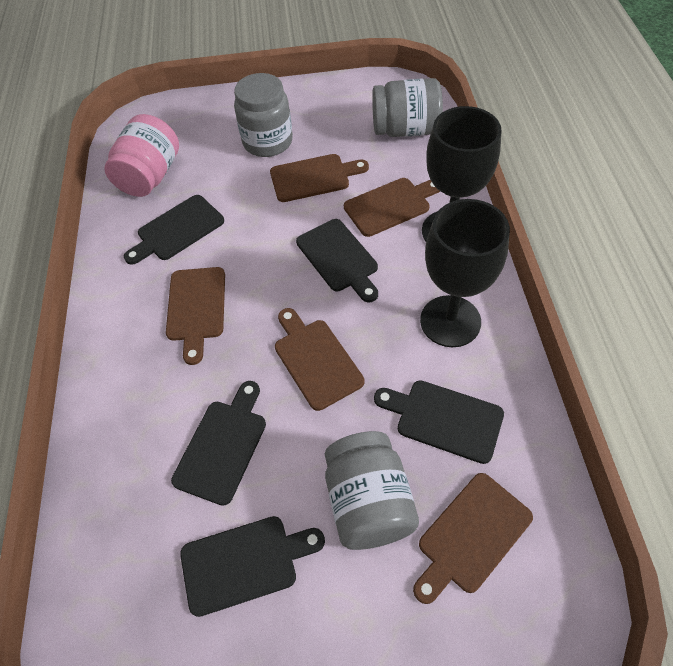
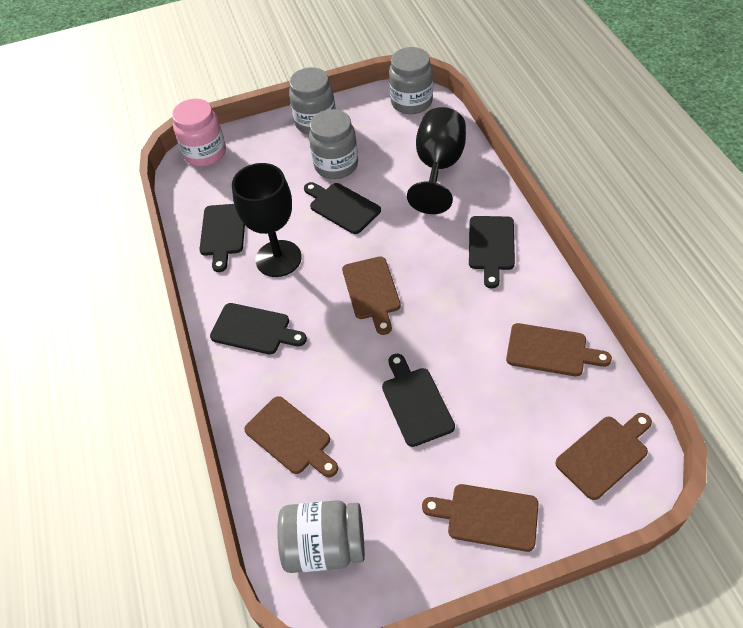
grey jar: [234,73,293,157] [325,431,419,550] [372,78,443,137] = 3 -> [277,500,365,573] [289,67,336,134] [309,109,358,179] [389,47,433,114] = 4

